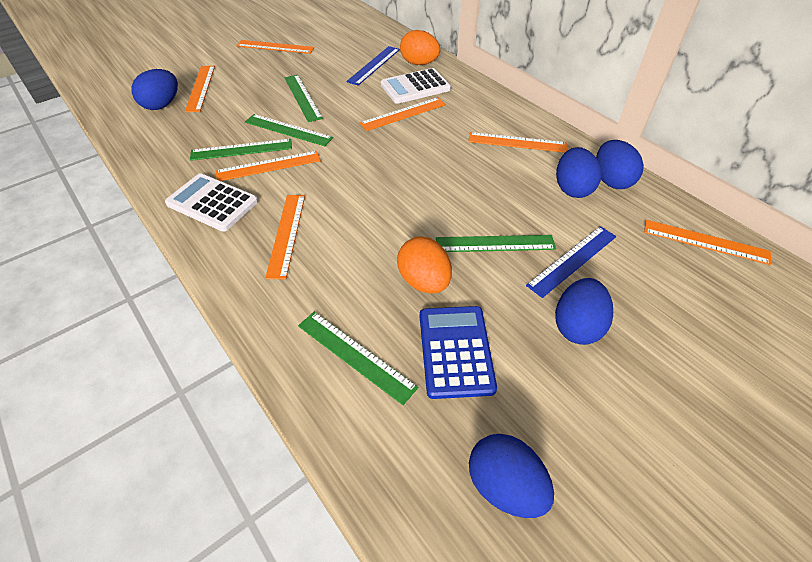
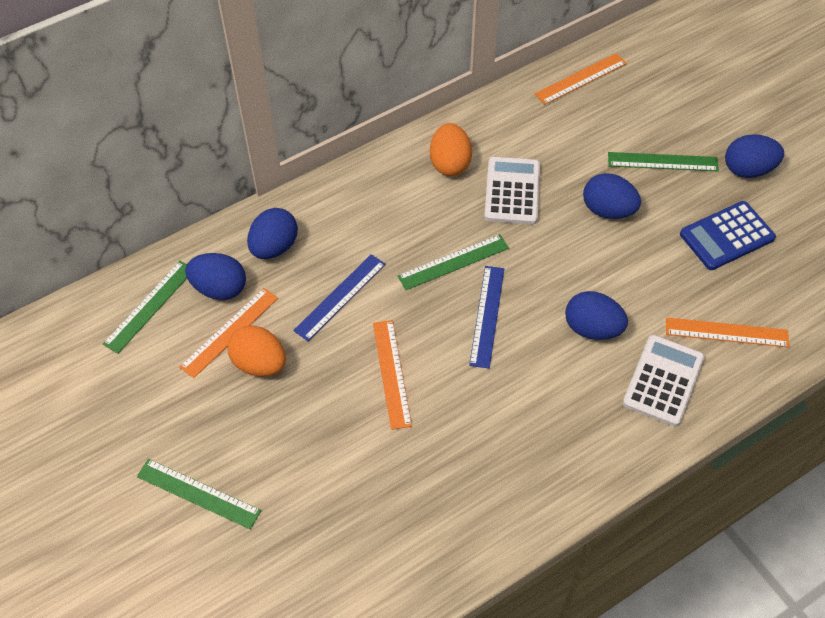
green ruler: [190,139,292,161] [245,114,333,146] [284,75,323,122] [298,312,418,405] [436,235,556,252] = 5 -> [103,261,187,354] [137,459,261,529] [397,234,509,290] [608,152,719,171] = 4
orange ruler: [185,66,215,112] [216,151,321,181] [236,40,315,54] [265,195,305,280] [360,97,446,131] [468,132,567,153] [644,220,772,265] = 7 -> [179,288,278,378] [373,320,412,430] [535,53,627,104] [666,317,789,348] = 4

